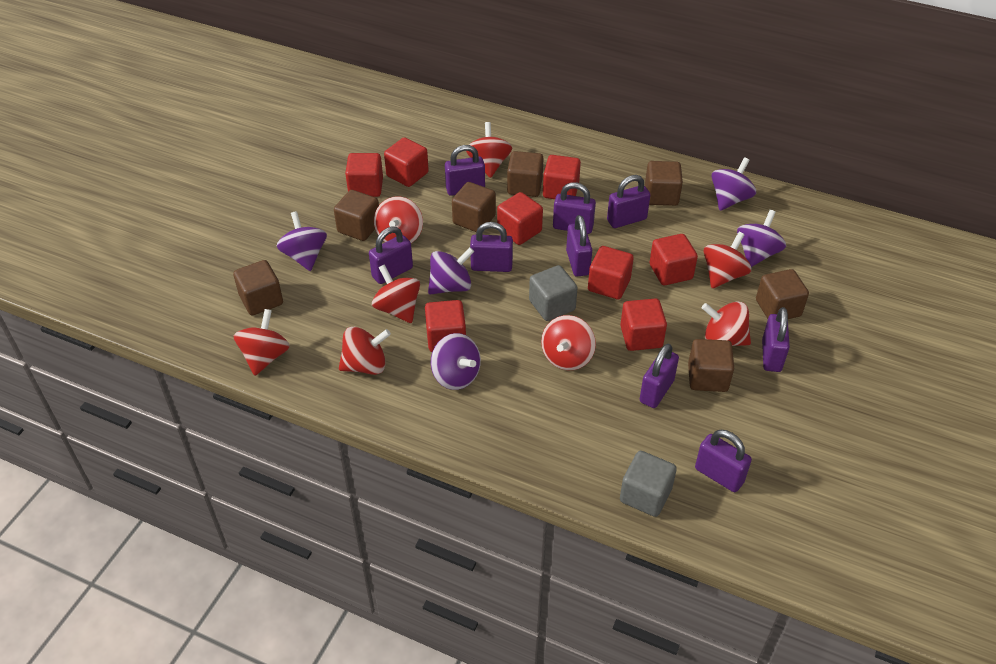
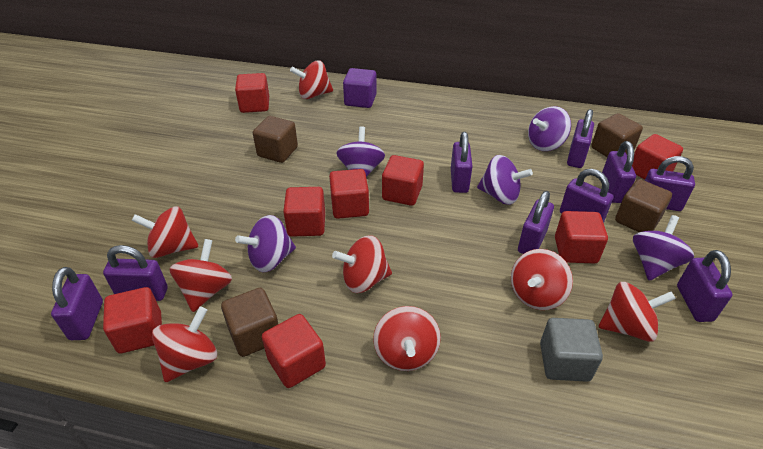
brown cube: [233,260,283,315] [334,190,379,241] [452,182,496,232] [507,151,543,197] [645,161,683,206] [688,339,734,392] [756,269,809,319] = 7 -> [221,288,278,357] [253,116,298,163] [591,113,643,157] [615,179,672,232] = 4
grey cube: [529,265,577,321] [620,451,677,517] = 2 -> [540,318,603,382] = 1
purple cube: none = 0 -> [343,68,377,108] = 1

